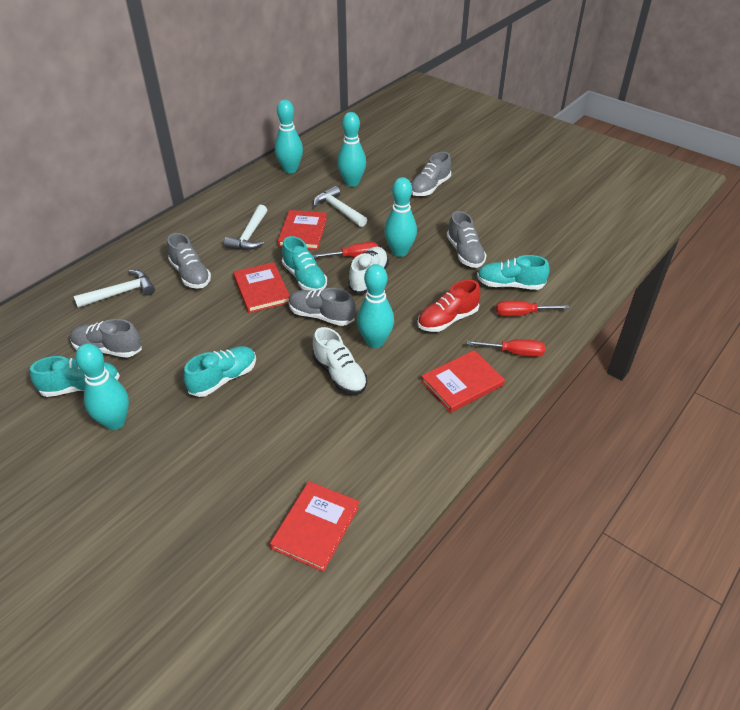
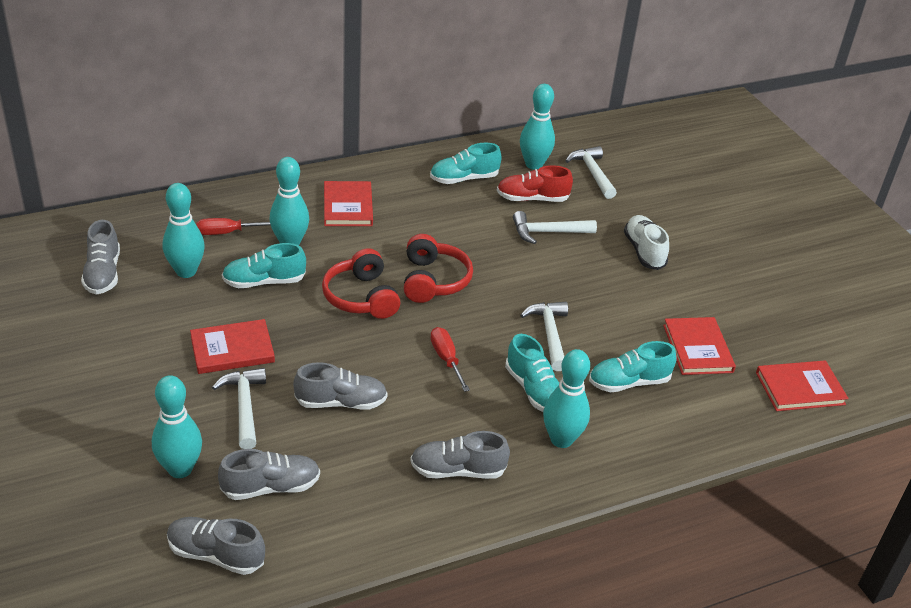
red headphones: none = 0 -> [322,248,401,319] [404,234,473,303] = 2
red screwdriver: [312,242,378,258] [467,339,545,357] [496,301,569,316] = 3 -> [197,218,271,235] [430,327,470,392] = 2
white hammer: [74,270,155,308] [224,205,267,250] [313,186,367,227] = 3 -> [212,368,266,449] [513,211,597,244] [520,302,568,371] [566,146,617,199] = 4
white shoe: [312,327,367,395] [348,247,389,294] = 2 -> [624,215,669,270] = 1

